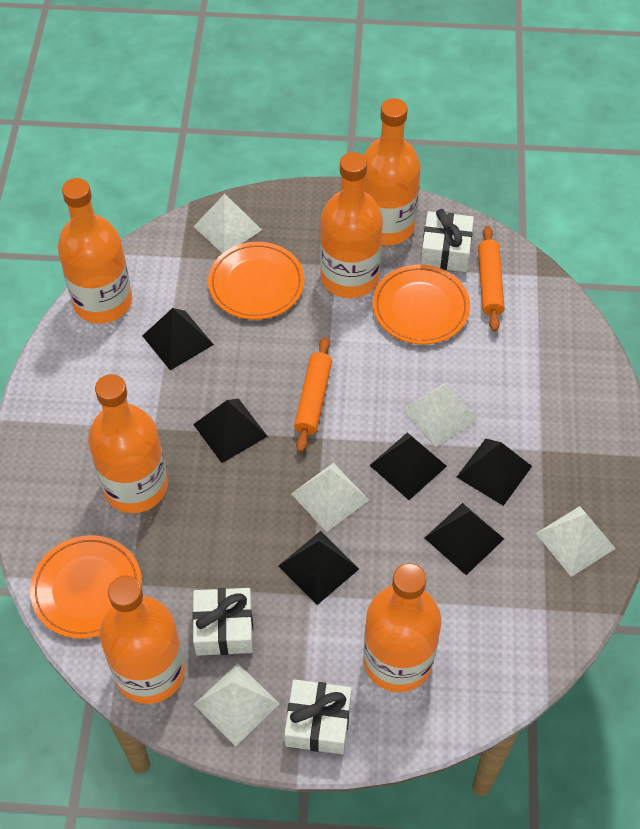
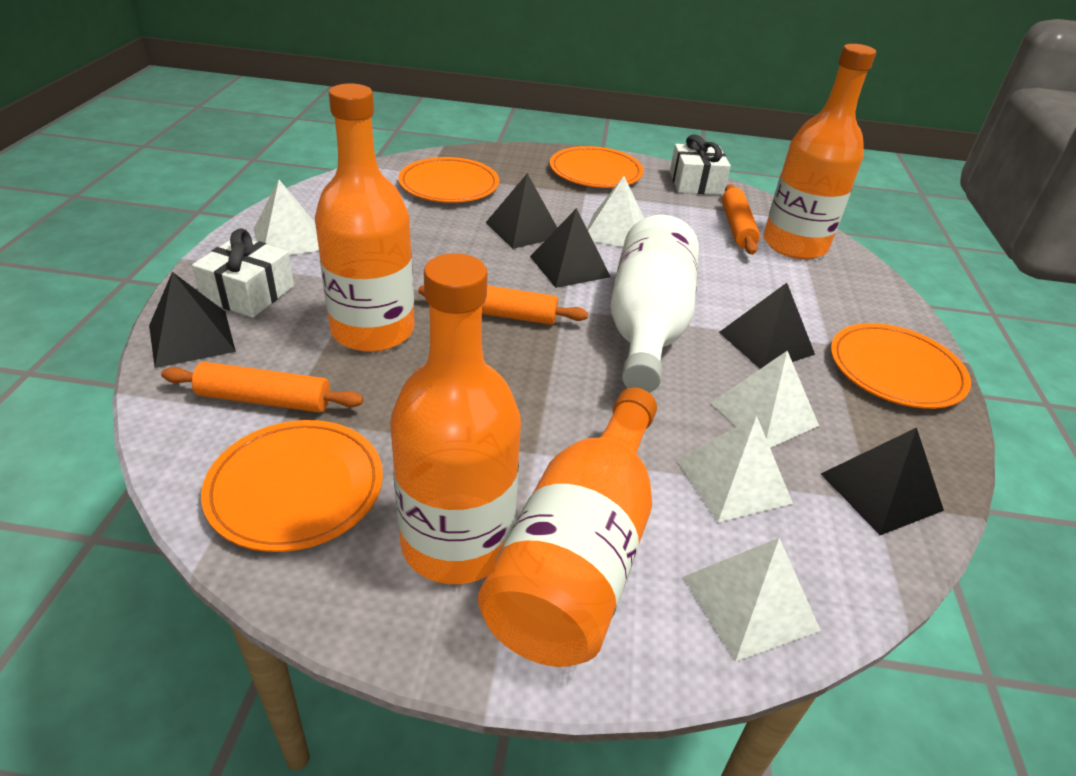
black pyramid: [142,308,214,371] [193,399,268,463] [279,531,359,605] [369,432,447,500] [425,503,504,575] [457,439,532,506] = 6 -> [149,272,236,368] [486,173,557,249] [530,208,611,288] [719,283,815,369] [821,427,944,535] = 5
orange bottle: [58,178,132,324] [88,374,168,513] [100,575,185,704] [320,152,383,298] [363,98,421,245] [363,563,441,692] = 6 -> [315,83,415,352] [390,253,521,584] [478,387,657,667] [763,44,876,259] = 4
orange plate: [30,535,142,639] [208,242,305,320] [373,265,470,344] = 3 -> [201,420,383,552] [398,157,499,203] [550,146,644,188] [831,323,971,409] = 4
orange rolling pin: [294,337,332,452] [478,226,505,331] = 2 -> [161,362,363,412] [418,285,588,325] [722,184,760,255] = 3
white bottle: none = 0 -> [610,215,699,393] = 1
white gift: [192,588,253,656] [284,679,352,754] [421,209,474,272] = 3 -> [192,228,294,318] [670,134,731,195] = 2

